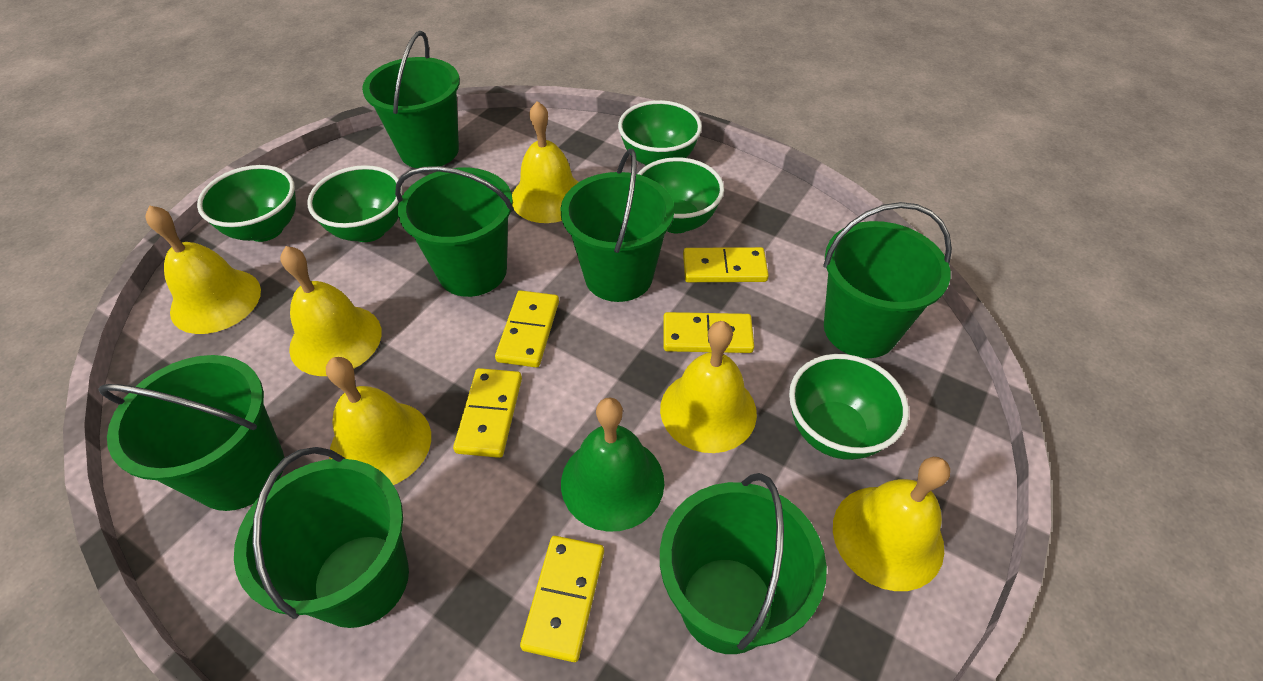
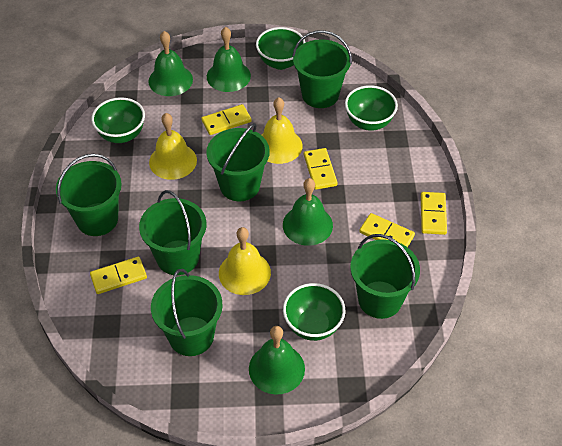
green bell: [561,398,664,532] = 1 -> [148,31,193,96] [207,27,251,92] [249,326,305,394] [283,178,333,246] = 4
green bowl: [197,165,296,242] [307,165,403,242] [618,100,702,166] [638,157,724,233] [789,354,909,460] = 5 -> [91,97,145,143] [256,27,306,70] [283,283,345,341] [345,85,398,131] = 4
green bucket: [98,355,285,511] [234,447,409,628] [362,31,460,168] [395,166,514,297] [560,149,674,302] [660,473,827,654] [823,202,952,358] = 7 -> [56,154,122,236] [139,190,206,275] [151,269,223,356] [206,123,270,201] [292,30,352,108] [350,234,420,319] = 6
yellow bell: [145,205,261,334] [280,246,382,376] [326,357,431,485] [512,101,579,223] [660,321,757,453] [833,457,950,591] = 6 -> [149,113,197,180] [219,227,271,295] [262,97,303,164] = 3

